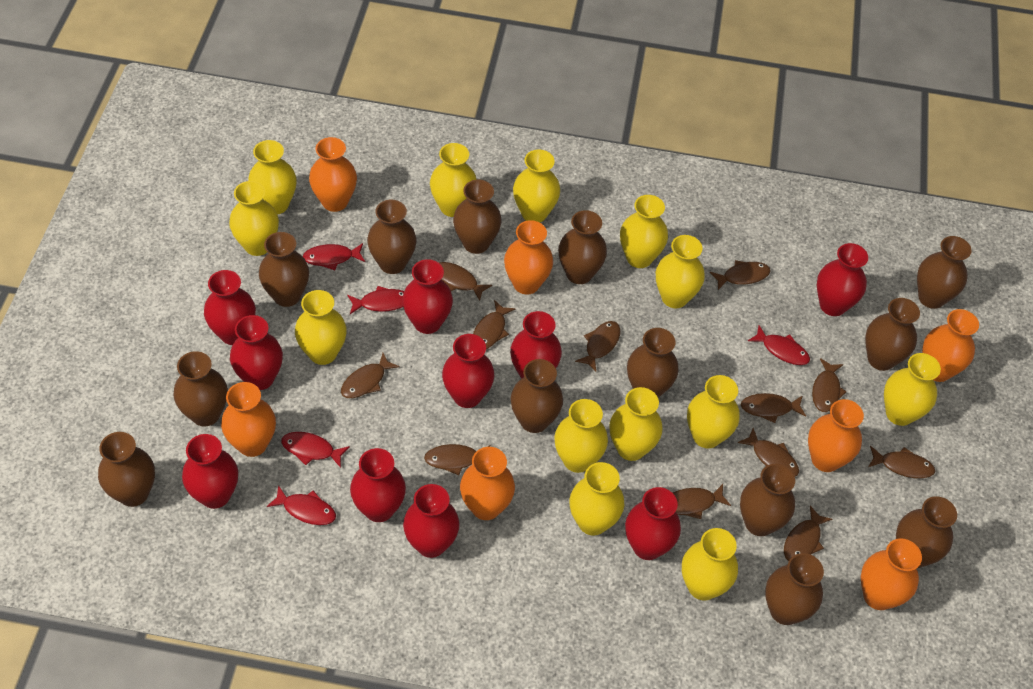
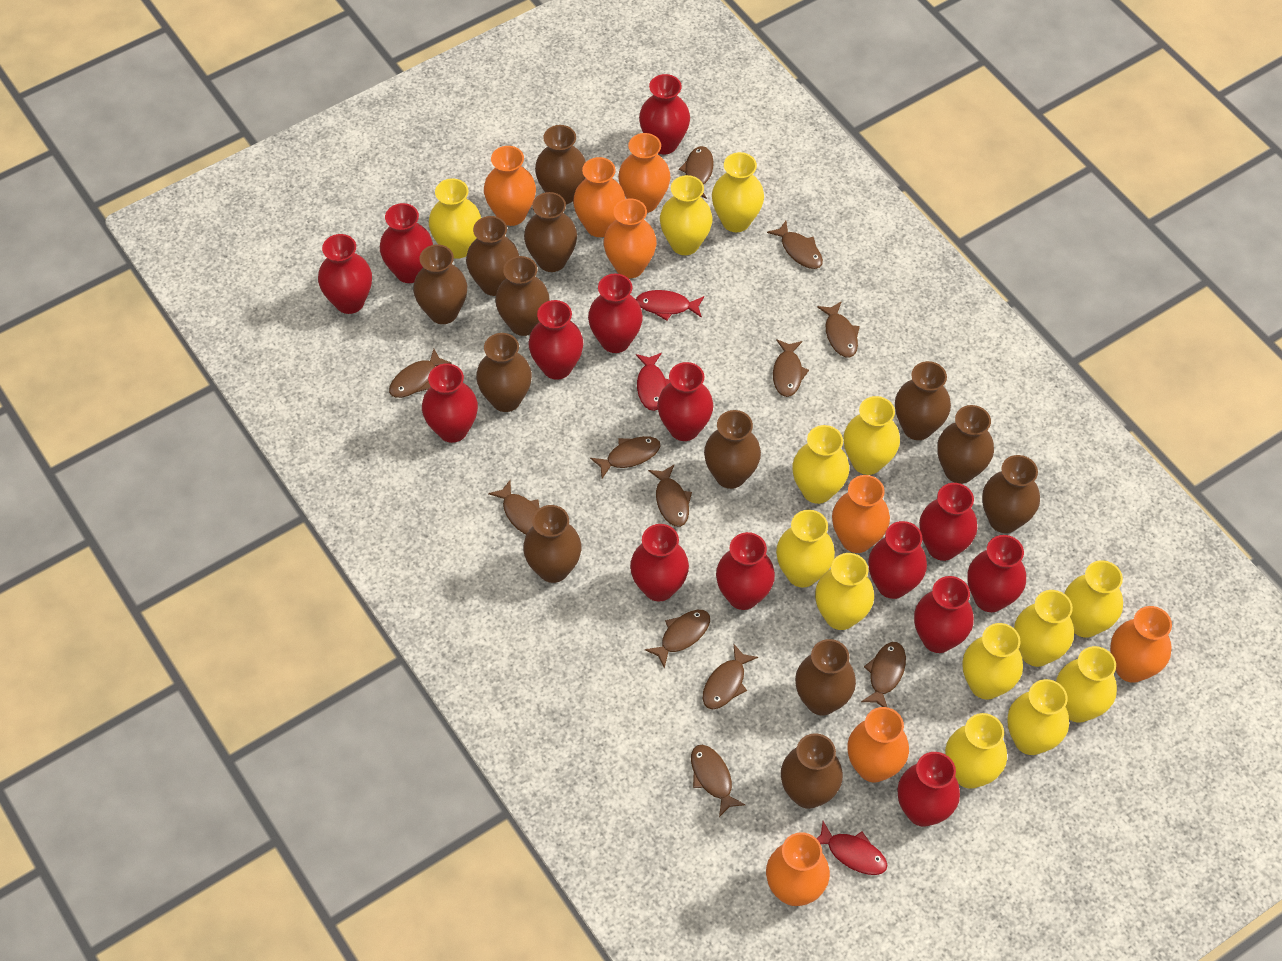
orange vase: [221,382,276,457] [309,137,357,212] [460,447,515,520] [504,220,553,295] [808,399,864,472] [861,538,922,610] [922,309,979,382] = 7 -> [484,146,536,226] [573,157,626,237] [604,198,657,278] [618,133,671,213] [766,832,830,906] [832,475,890,553] [847,707,909,782] [1110,606,1172,683] = 8
red fish: [267,485,336,525] [281,432,350,468] [303,243,365,270] [347,286,404,314] [748,325,810,365] = 5 -> [636,290,704,321] [636,353,670,411] [816,821,887,875] = 3
red vase: [182,434,238,509] [204,270,256,345] [230,315,283,390] [350,448,406,522] [402,259,453,334] [403,484,460,558] [442,334,494,408] [510,311,562,379] [625,487,681,560] [817,243,868,316] = 10 -> [318,234,372,314] [380,203,433,283] [422,363,478,443] [528,300,583,380] [588,273,643,353] [630,524,689,602] [639,74,690,155] [657,362,713,441] [716,532,775,610] [868,521,927,599] [897,752,960,827] [914,576,974,653] [919,483,977,561] [967,535,1026,612] = 14

